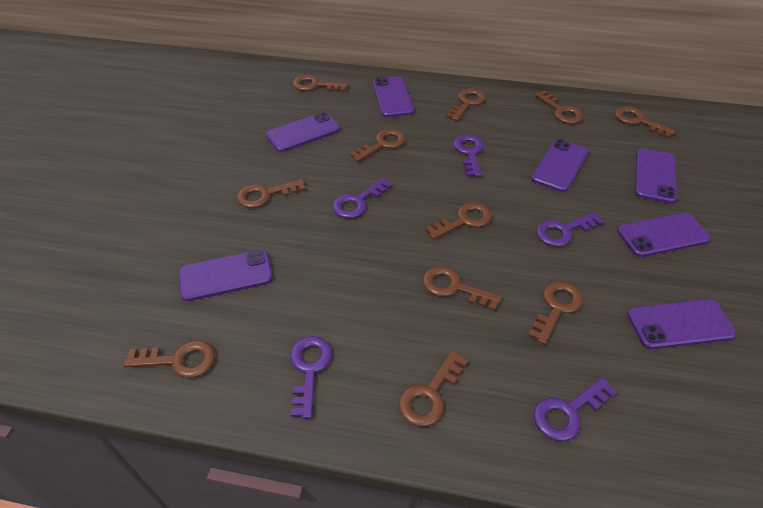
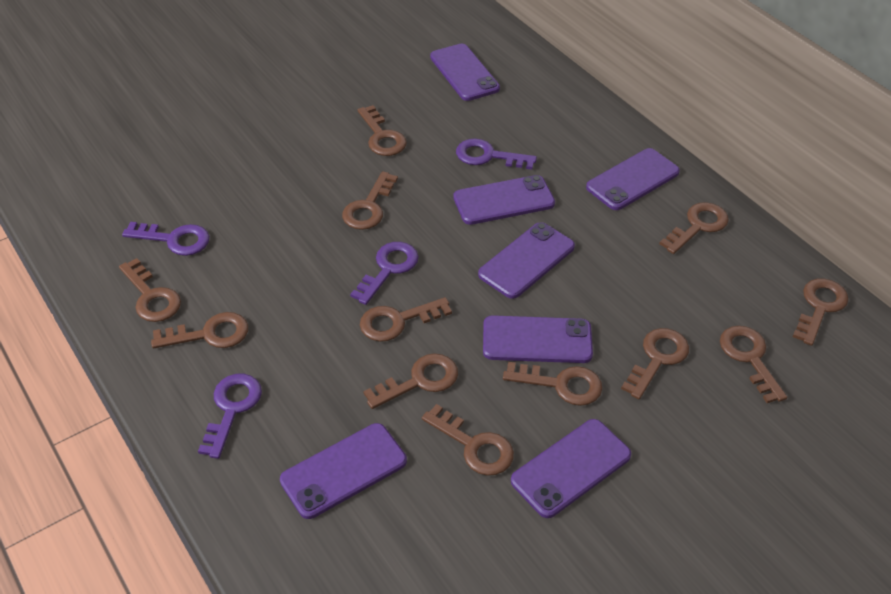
brown key: [123,340,215,378] [237,179,306,208] [293,75,348,92] [350,129,405,162] [399,350,468,427] [423,266,502,311] [425,202,492,240] [446,89,486,121] [528,281,583,345] [535,91,583,124] [615,106,675,138] = 11 -> [119,258,181,322] [151,312,248,349] [342,171,398,230] [358,105,407,156] [360,297,452,342] [363,354,458,409] [422,404,514,476] [503,362,602,406] [621,328,689,399] [659,202,729,254] [720,326,787,403] [793,278,848,346] = 12
purple key: [290,336,332,419] [332,178,392,219] [453,135,484,177] [534,377,617,441] [536,212,604,247] = 5 -> [122,222,210,256] [198,374,262,459] [350,242,419,305] [456,138,537,170] = 4

